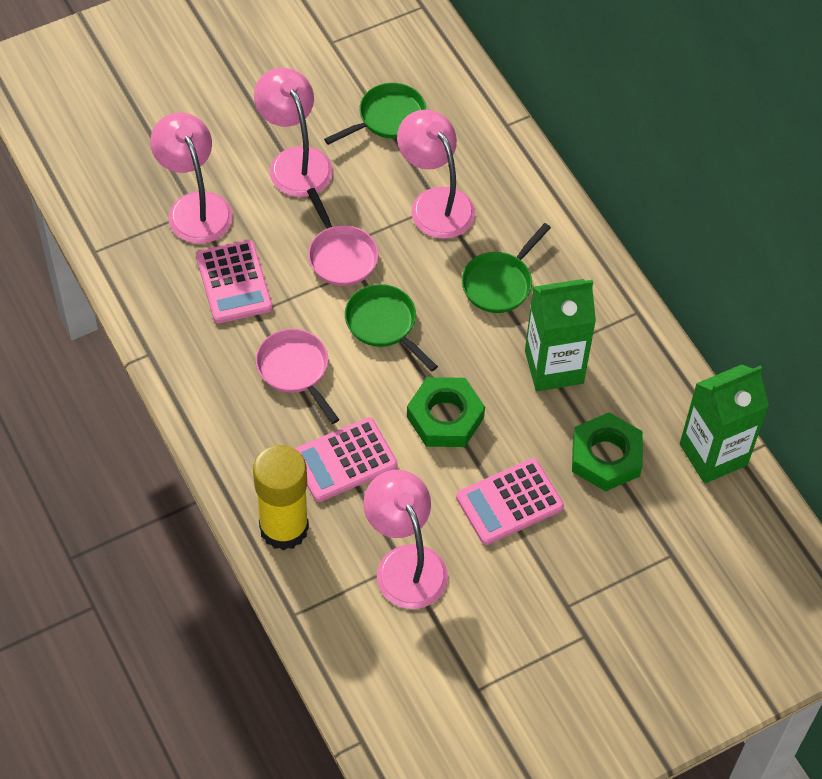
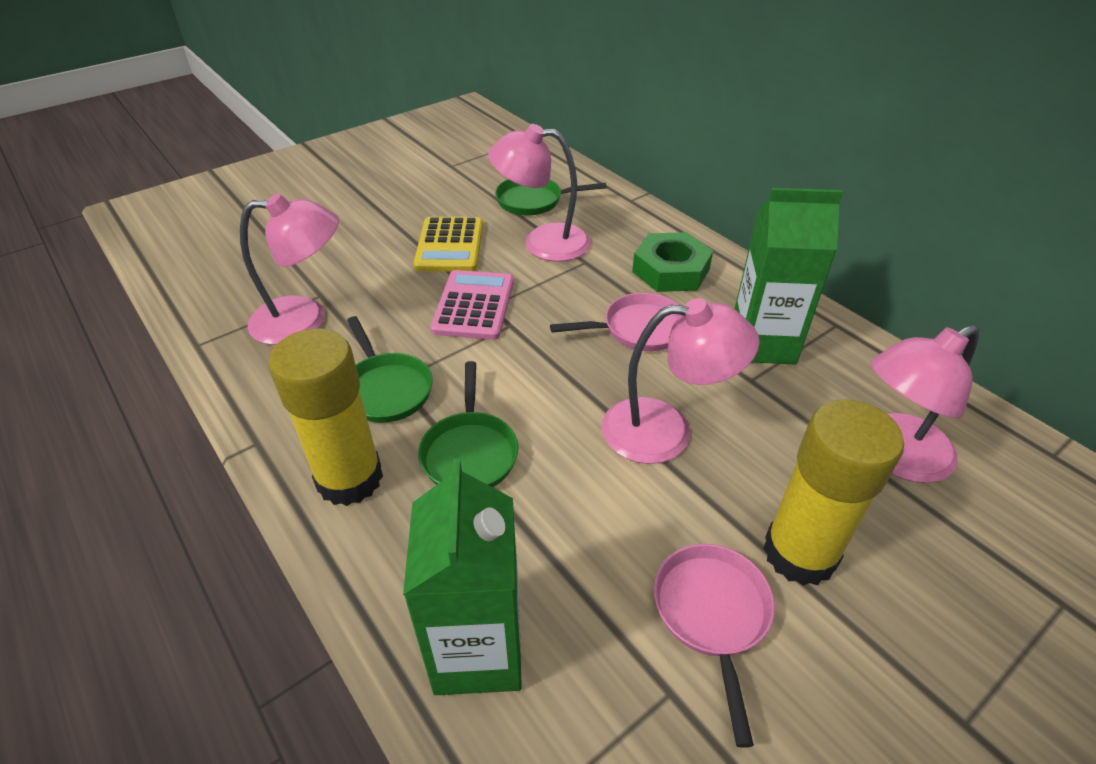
green nut: [407,377,485,447] [572,412,643,492] = 2 -> [632,232,713,292] = 1
pink calculator: [196,240,273,323] [294,417,398,502] [456,458,564,545] = 3 -> [430,270,514,340] = 1
yellow calculator: none = 0 -> [413,217,483,272] = 1
yellow glue stick: [253,445,309,550] = 1 -> [268,328,383,506] [763,399,904,586] = 2

